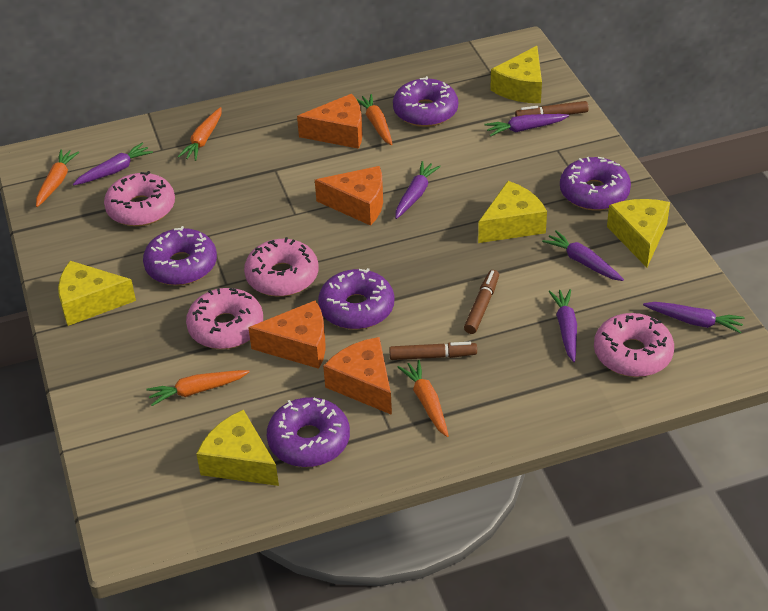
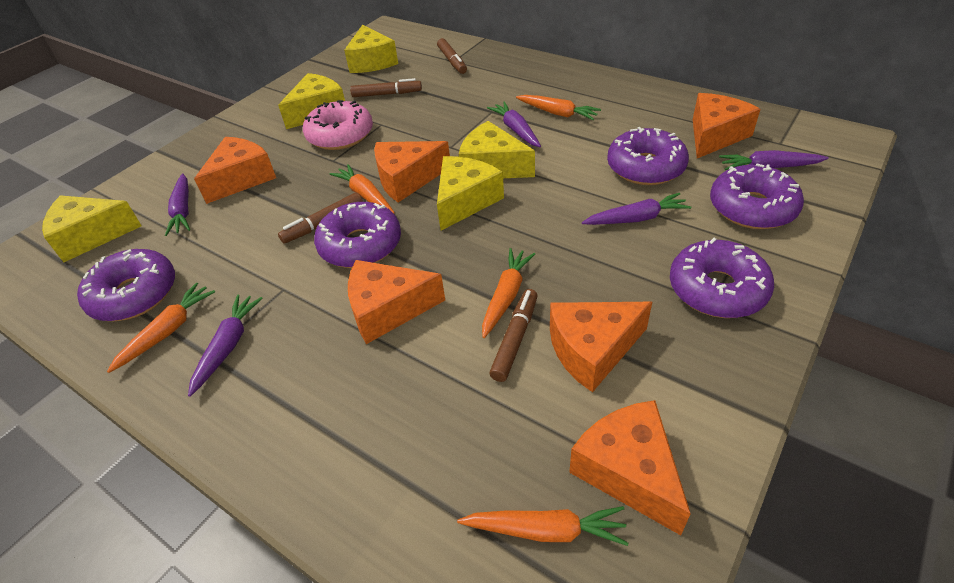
brown marker: [389,342,477,360] [464,270,499,334] [515,101,589,117] = 3 -> [278,192,363,243] [350,78,422,97] [437,38,467,74] [489,289,537,382] = 4
orange cheese: [248,300,326,369] [297,94,363,149] [315,166,383,226] [323,337,392,415] = 4 -> [194,137,276,204] [348,260,445,344] [374,141,450,202] [550,302,652,393] [569,400,691,535] [693,93,761,158] = 6
pink donut: [104,171,175,226] [186,288,263,349] [244,237,319,297] [594,313,674,377] = 4 -> [303,100,373,150] = 1
purple carrot: [73,143,153,185] [395,161,441,219] [484,114,569,137] [542,230,624,281] [548,289,577,362] [643,302,745,334] = 6 -> [165,173,190,236] [188,295,263,397] [487,101,541,147] [582,193,691,225] [719,150,829,170] = 5

